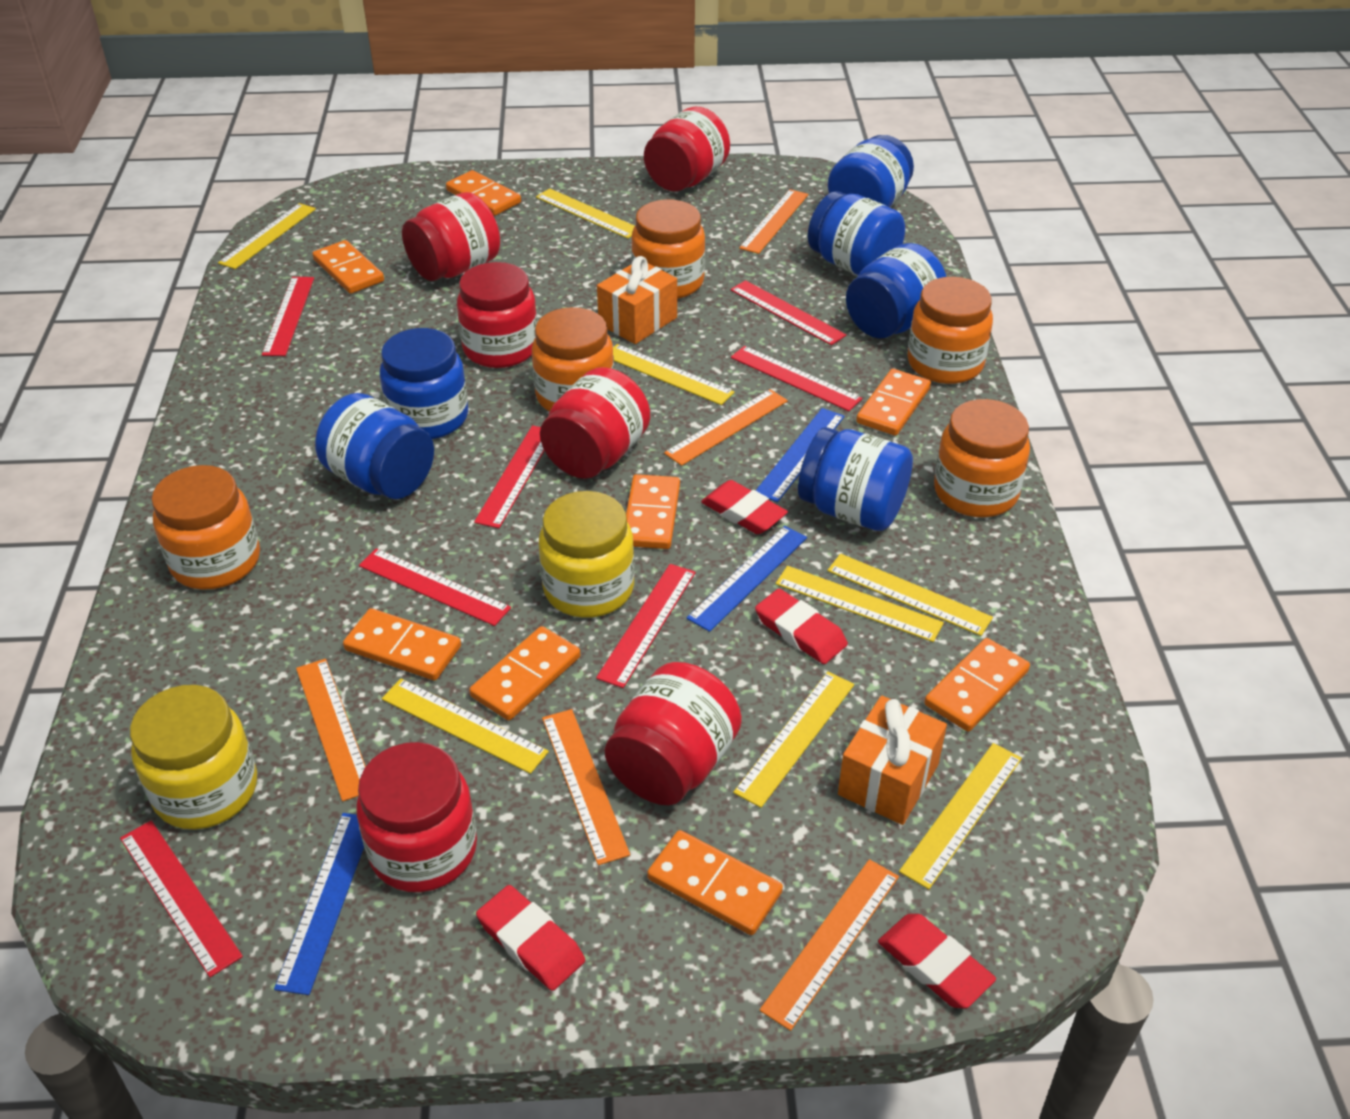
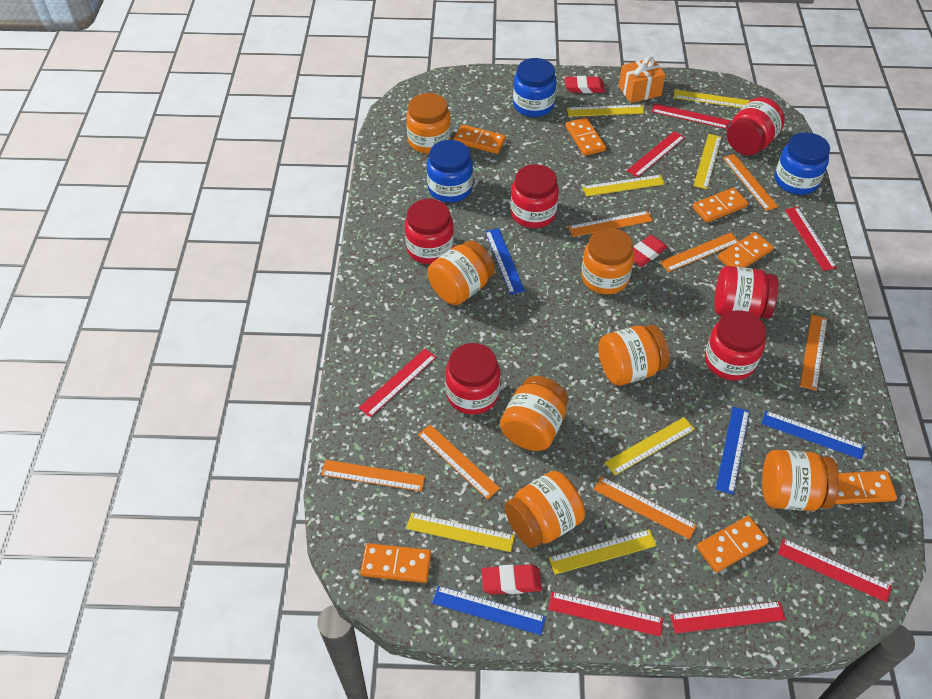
blue jar: [315,393,434,499] [380,328,468,439] [798,427,913,531] [808,191,905,275] [828,135,914,208] [846,243,946,339] = 6 -> [427,140,473,203] [513,58,557,117] [775,132,830,195] = 3
blue ruler: [274,813,364,995] [687,526,807,632] [755,408,844,502] = 3 -> [432,586,546,635] [485,228,525,295] [716,407,750,494] [761,411,865,460] = 4
orange domino: [313,240,384,294] [343,608,461,681] [446,170,521,216] [469,626,580,720] [626,474,680,549] [647,830,783,935] [856,369,931,436] [924,638,1030,732] = 8 -> [361,543,431,583] [453,124,506,154] [565,117,606,156] [692,187,748,223] [697,516,769,573] [718,232,774,268] [835,471,897,504] = 7
orange gift: [597,256,677,344] [838,696,947,825] = 2 -> [619,56,666,103] = 1
orange jar: [152,465,260,590] [532,307,614,412] [631,200,705,299] [907,277,993,384] [934,399,1030,517] = 5 -> [406,93,451,154] [428,240,495,305] [500,376,568,451] [505,471,585,548] [581,228,634,294] [599,325,669,386] [762,450,839,511] = 7
orange ruler: [296,659,366,801] [542,709,630,865] [664,389,788,466] [739,189,808,254] [759,859,899,1031] = 5 -> [321,460,425,492] [418,424,500,500] [568,211,653,237] [594,476,697,540] [660,233,739,272] [723,154,778,211] [800,315,827,391] = 7
red eraser: [476,885,585,991] [701,480,788,534] [755,589,848,664] [878,914,996,1008] = 4 -> [481,565,542,595] [565,76,605,93] [633,235,668,267] = 3
yellow jar: [130,685,257,829] [539,491,635,618] = 2 -> none = 0
yellow ruler: [218,203,316,269] [382,679,549,774] [536,188,635,239] [613,344,735,405] [733,672,854,808] [776,566,944,642] [827,554,993,636] [899,743,1022,889] = 8 -> [406,513,515,552] [549,530,657,575] [567,105,645,117] [582,175,665,196] [605,417,695,475] [673,89,751,108] [693,134,722,189] = 7

